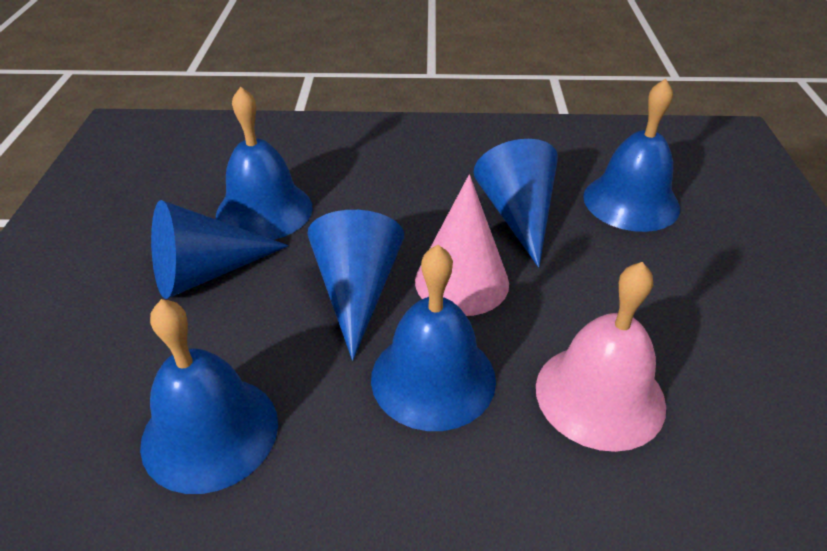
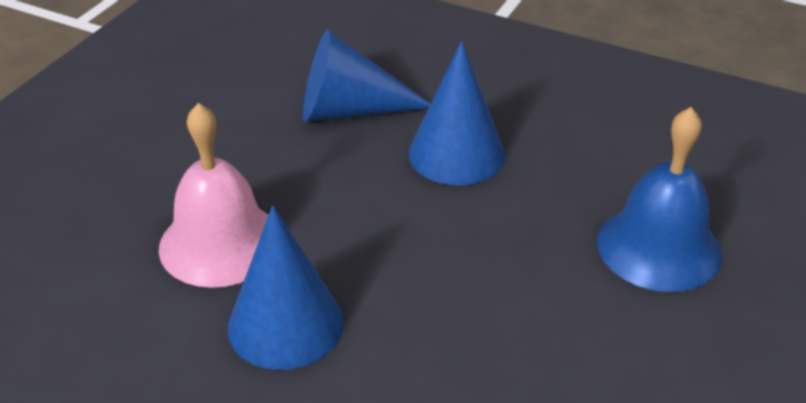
blue bell: [140,299,278,494] [216,86,313,240] [371,245,496,431] [583,79,680,232] = 4 -> [597,107,722,292] = 1
pink cone: [415,175,509,316] = 1 -> none = 0

